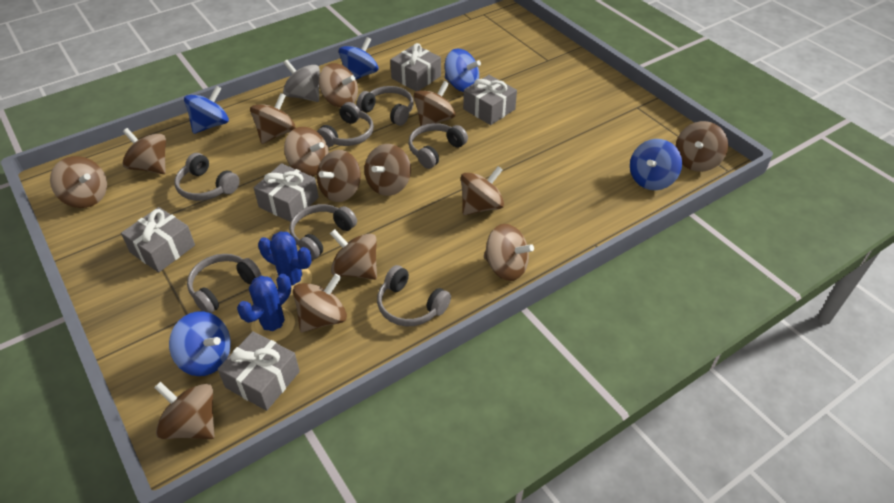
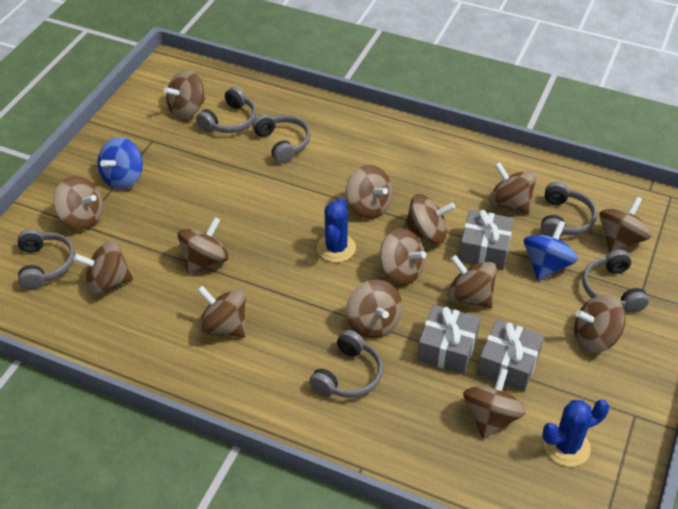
blue spinning top: [169,312,231,376] [184,86,229,134] [339,37,379,79] [445,48,481,92] [630,139,682,190] = 5 -> [98,137,143,190] [524,220,578,281] = 2
grey gift: [121,207,195,273] [218,331,300,411] [254,163,319,222] [390,43,441,91] [463,75,517,125] = 5 -> [417,305,480,374] [459,210,514,270] [477,319,544,392] = 3
grey headphones: [174,153,240,201] [187,254,262,314] [289,204,357,259] [317,102,374,147] [357,86,414,126] [377,265,451,326] [408,123,468,169] = 7 -> [18,229,75,290] [196,87,256,133] [252,114,311,163] [309,330,383,398] [541,182,597,237] [582,250,649,313] = 6
grey spinning top: [283,60,320,102] = 1 -> none = 0

